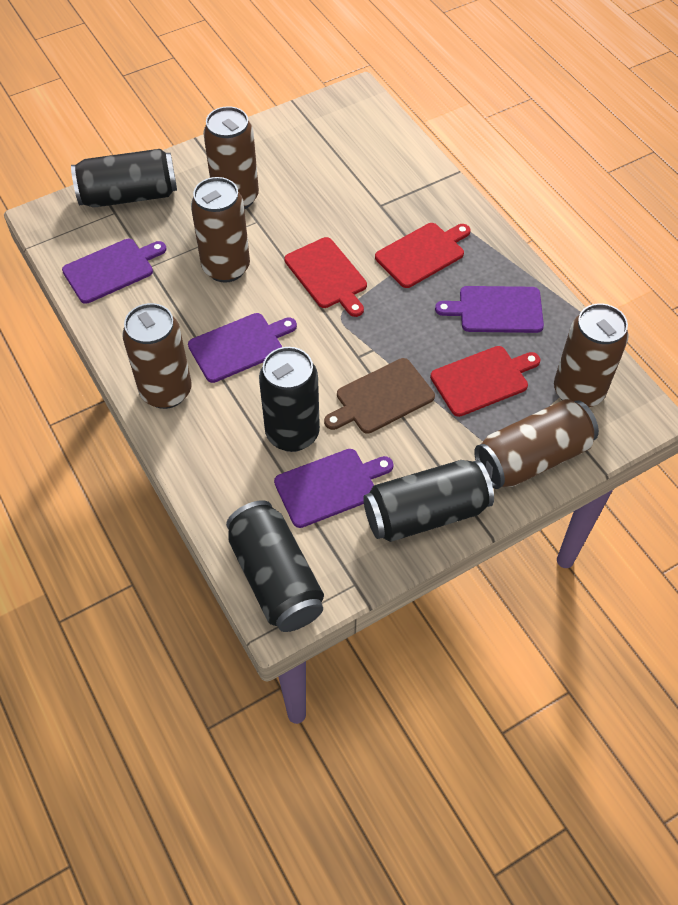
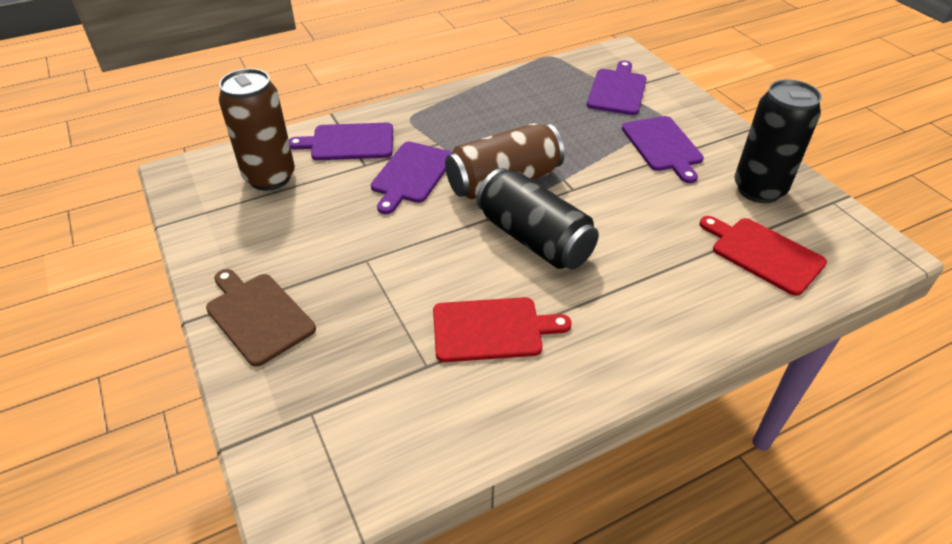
black can: [71,149,177,208] [226,500,324,632] [259,347,320,452] [363,460,494,542] = 4 -> [477,168,599,269] [734,79,822,203] = 2
brown can: [122,303,192,409] [191,177,250,283] [203,106,259,209] [474,399,599,489] [554,303,629,407] = 5 -> [219,68,295,191] [445,123,564,199] = 2
red cutting board: [284,237,367,317] [375,223,471,288] [430,346,540,417] = 3 -> [433,297,571,362] [699,216,827,296] = 2

